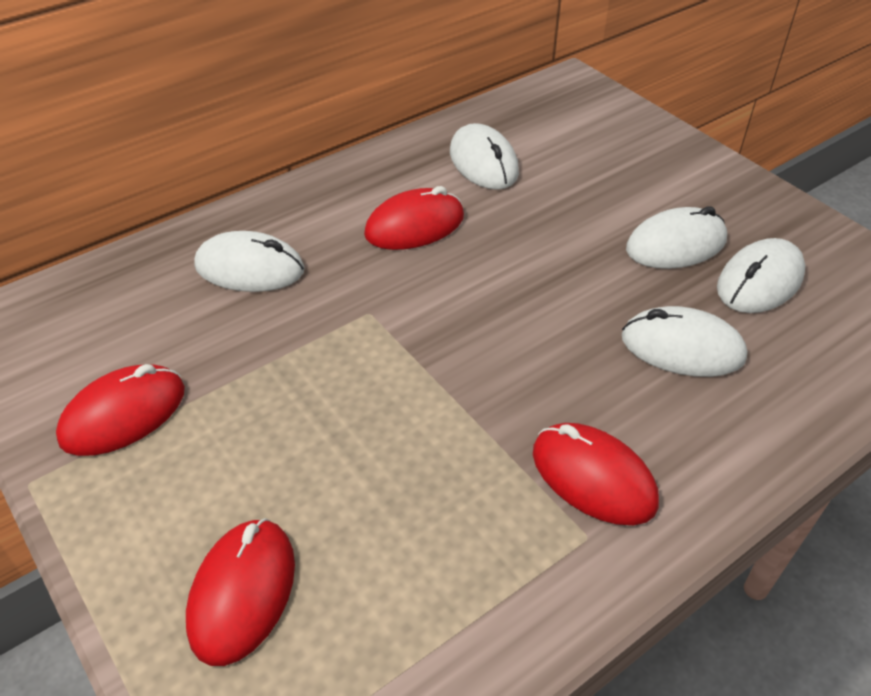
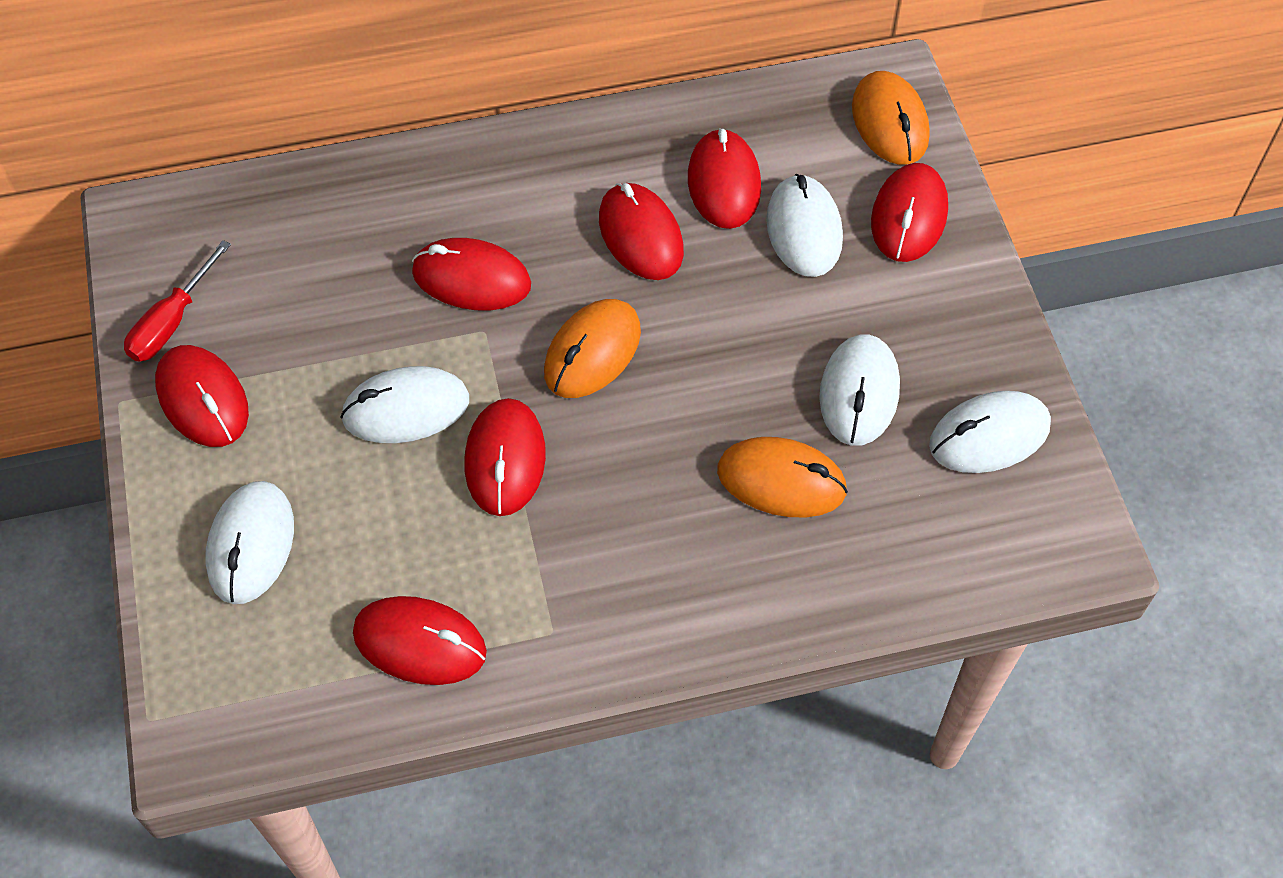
orange mouse: none = 0 -> [544,299,641,398] [717,437,848,518] [852,71,930,165] = 3
red mouse: [56,364,185,456] [186,518,295,666] [364,186,464,250] [533,423,659,525] = 4 -> [155,345,249,447] [353,596,487,685] [412,238,531,310] [465,398,546,516] [599,183,684,280] [688,128,761,229] [871,163,948,262] = 7
red screwdriver: none = 0 -> [124,240,231,362] = 1

